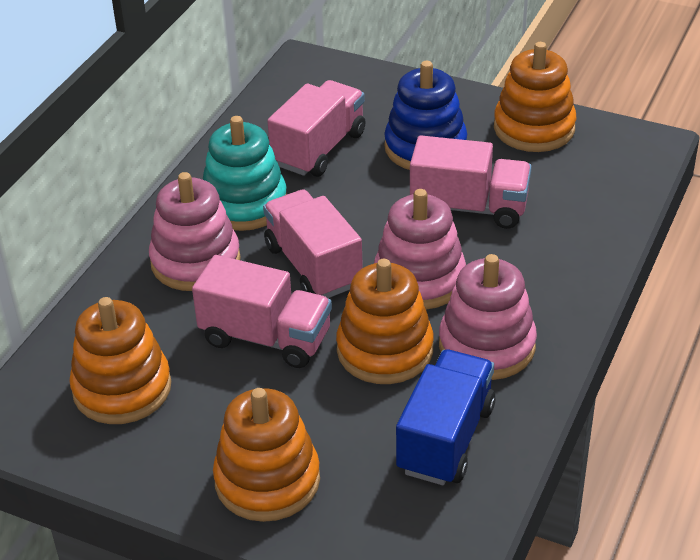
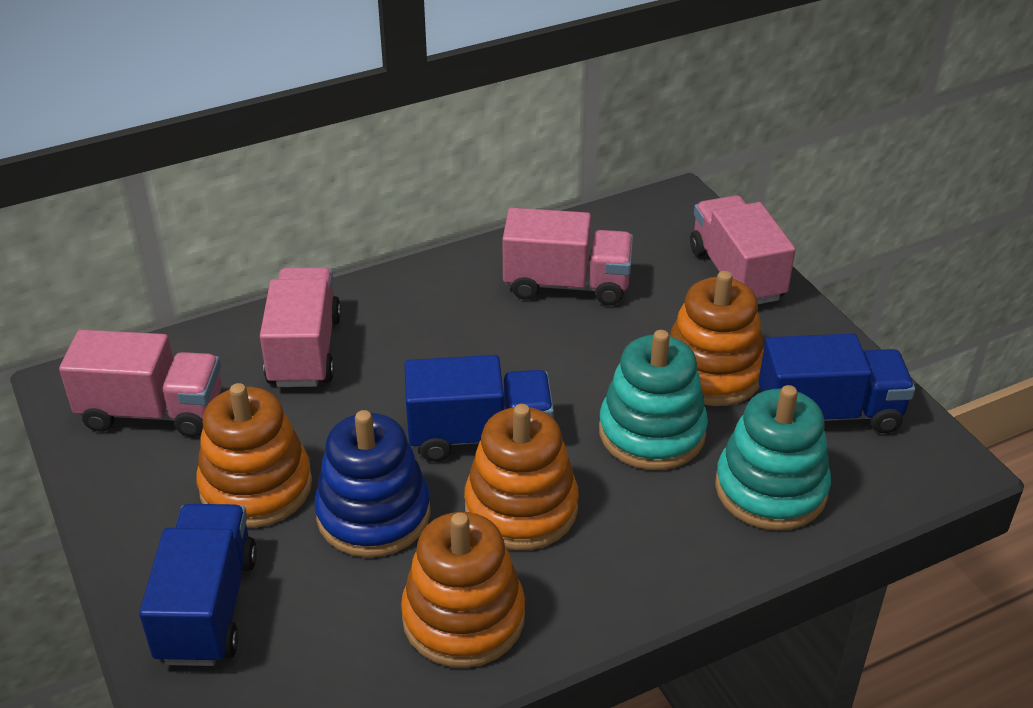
blue truck: [396,349,496,485] = 1 -> [139,504,257,666] [404,355,554,462] [758,333,915,433] = 3
pink stacking toy: [149,172,241,291] [374,189,466,310] [439,254,537,380] = 3 -> none = 0
turquoise stacking toy: [203,116,287,231] = 1 -> [599,330,708,470] [715,385,831,531] = 2

